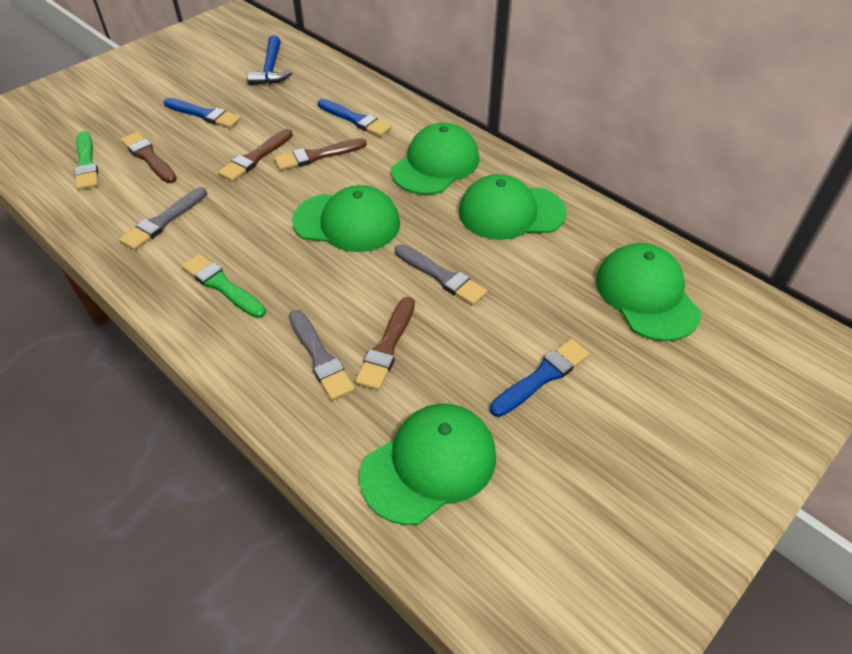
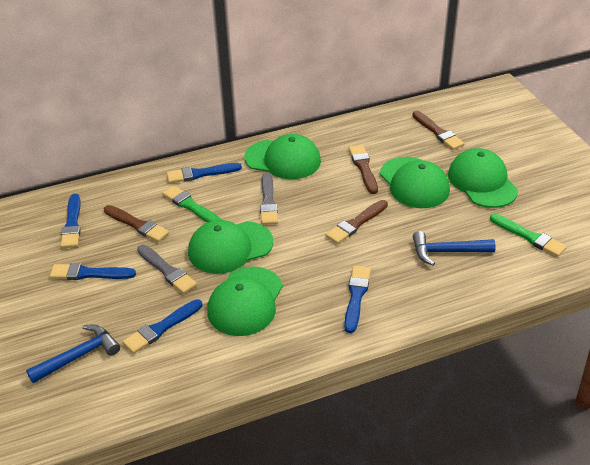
blue brush: [164,98,241,128] [318,99,392,137] [490,339,590,417] = 3 -> [50,263,136,280] [61,194,81,248] [122,299,202,354] [167,163,242,183] [344,266,371,333] = 5
blue hammer: [247,36,292,85] = 1 -> [26,324,120,383] [413,231,496,266] = 2
grey brush: [119,187,207,250] [289,310,355,401] [395,244,487,306] = 3 -> [137,245,197,294] [260,173,278,225] = 2

